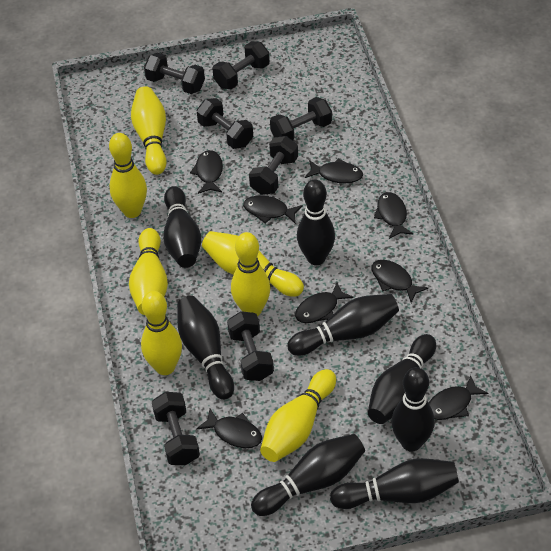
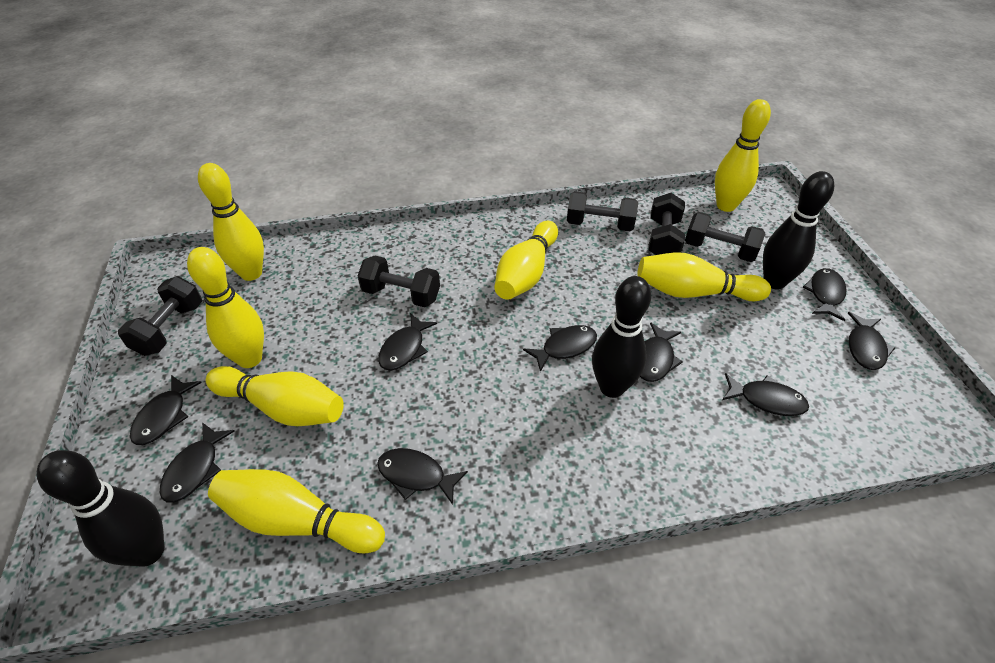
black bowling pin: [163,186,201,268] [177,295,234,400] [251,434,365,516] [287,294,399,356] [297,179,335,265] [330,458,459,509] [368,334,436,424] [391,367,435,452] = 8 -> [37,450,164,567] [592,276,651,398] [763,171,834,290] = 3
black dumbbell: [144,53,205,94] [152,392,200,465] [197,98,253,149] [212,41,270,89] [227,311,274,381] [249,136,298,195] [270,97,332,140] = 7 -> [118,276,202,356] [358,256,440,307] [567,191,638,231] [648,193,685,255] [685,212,765,262] = 5
black fish: [190,150,223,194] [196,409,262,448] [243,195,303,224] [295,282,353,323] [305,158,363,183] [371,260,428,303] [374,192,413,239] [429,375,488,420] = 8 -> [130,375,202,445] [160,422,235,502] [377,448,468,505] [378,313,437,370] [523,325,597,372] [640,322,683,382] [722,373,809,416] [803,268,847,321] [848,312,895,370] = 9

